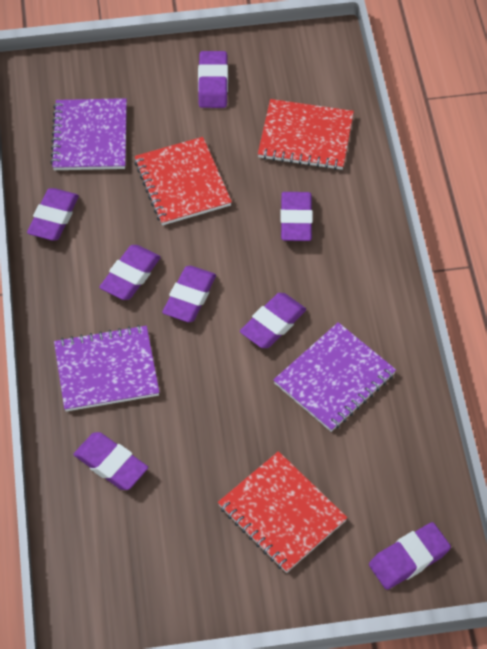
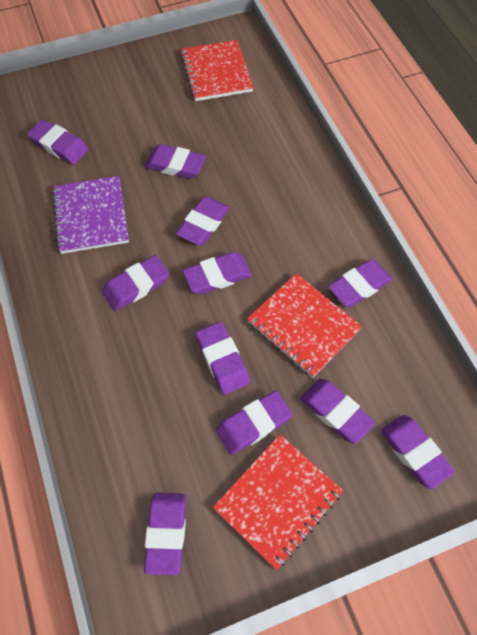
purple eraser: [27,188,79,241] [73,432,148,490] [99,245,161,300] [162,266,216,322] [198,51,228,108] [240,293,306,348] [280,192,313,241] [369,522,451,590] = 8 -> [27,119,89,165] [102,255,170,311] [144,493,186,575] [145,144,206,179] [176,197,230,245] [183,252,252,294] [196,322,250,395] [216,391,293,455] [300,379,375,444] [328,259,393,307] [381,415,455,489] = 11
purple notebook: [50,98,127,170] [54,325,160,411] [273,322,396,432] = 3 -> [52,176,129,254] = 1

